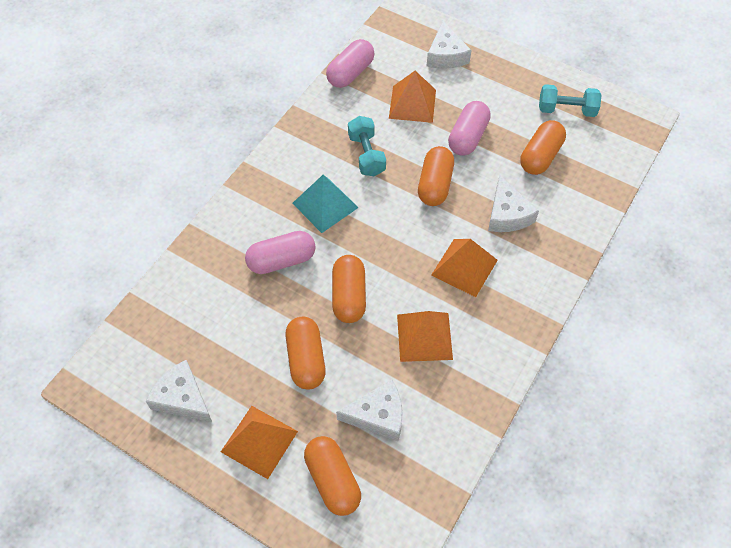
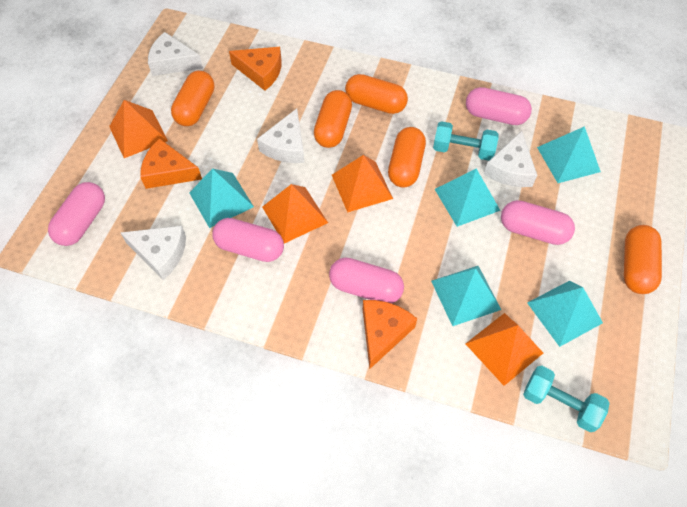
orange cheese: none = 0 -> [140,139,202,189] [229,47,282,91] [363,300,417,369] = 3
pink capsule: [245,231,316,274] [326,39,375,88] [448,101,491,155] = 3 -> [48,182,105,246] [212,218,284,262] [329,257,404,303] [466,87,532,125] [501,200,575,245] = 5
turquoise pyramid: [292,175,359,233] = 1 -> [189,168,254,228] [431,266,501,326] [435,168,501,227] [527,281,603,347] [537,126,601,183] = 5

